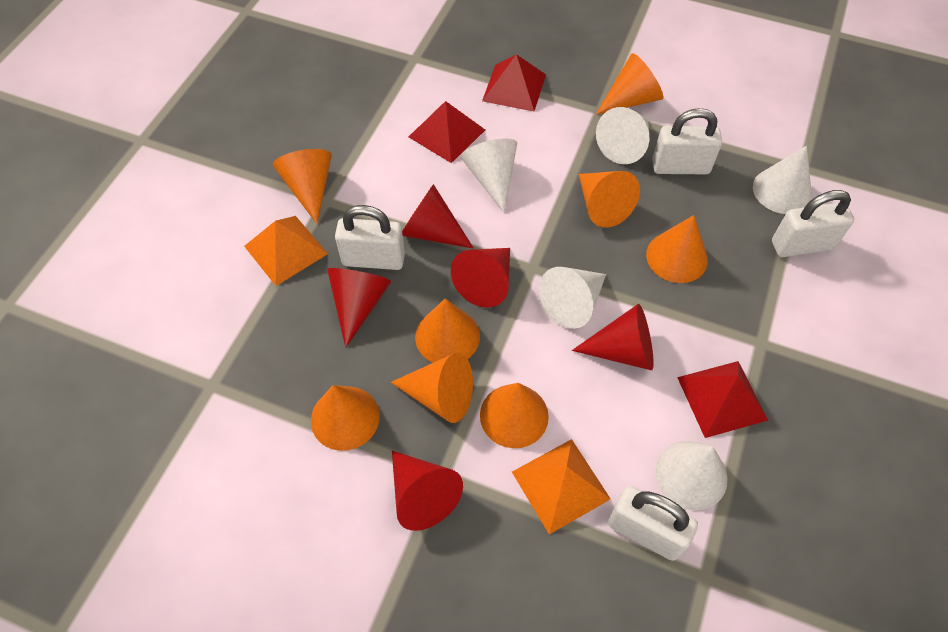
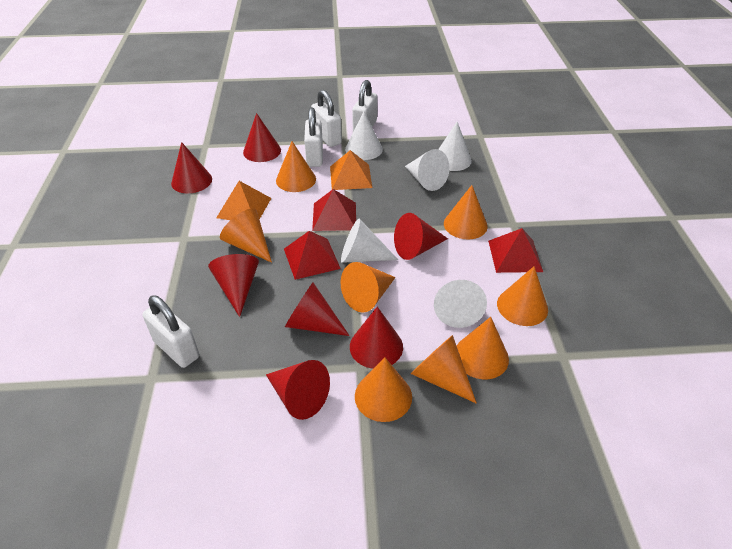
red cone: [327,268,391,347] [392,451,463,531] [402,184,474,249] [451,248,510,308] [572,304,654,370] = 5 -> [171,142,212,194] [208,254,259,317] [243,113,281,162] [266,360,330,420] [285,283,350,336] [350,307,403,369] [394,213,448,260] = 7

